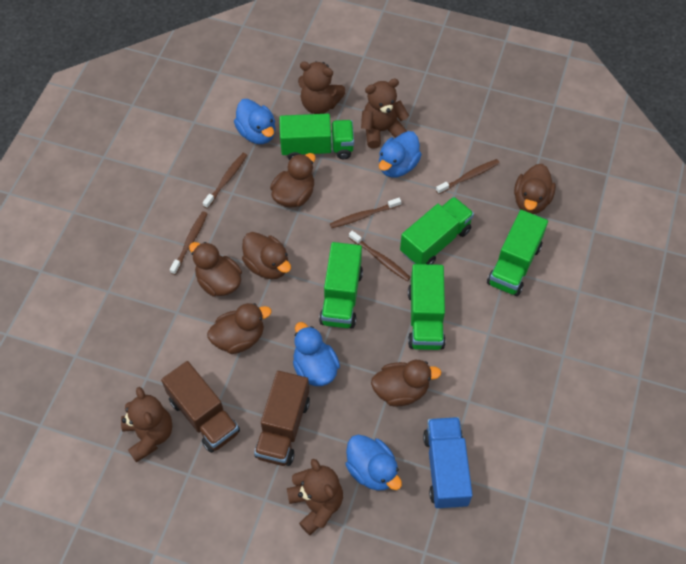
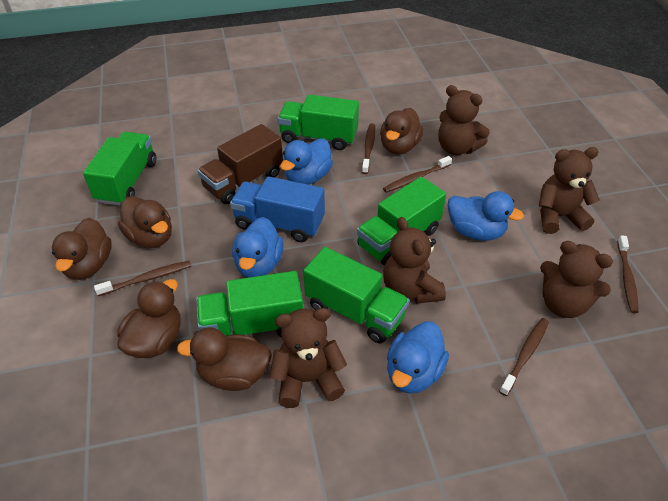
brown duck: [189,242,242,297] [207,303,272,354] [242,232,291,279] [270,153,316,208] [371,360,441,407] [514,164,556,214] = 6 -> [52,218,112,280] [117,279,180,358] [118,196,172,248] [177,327,272,391] [380,108,424,154] = 5
brown teddy bear: [121,387,172,463] [287,459,343,535] [298,62,345,114] [361,79,409,148] = 4 -> [270,308,347,408] [383,217,446,304] [438,85,490,155] [538,147,600,234] [540,241,613,318] = 5
brown truck: [161,361,240,453] [254,371,310,466] = 2 -> [198,124,283,204] = 1

